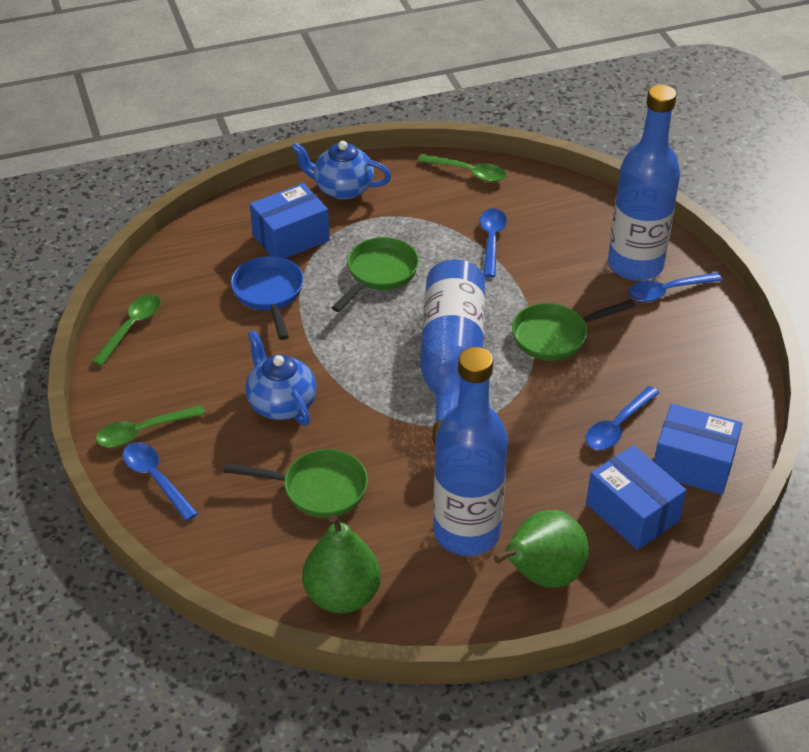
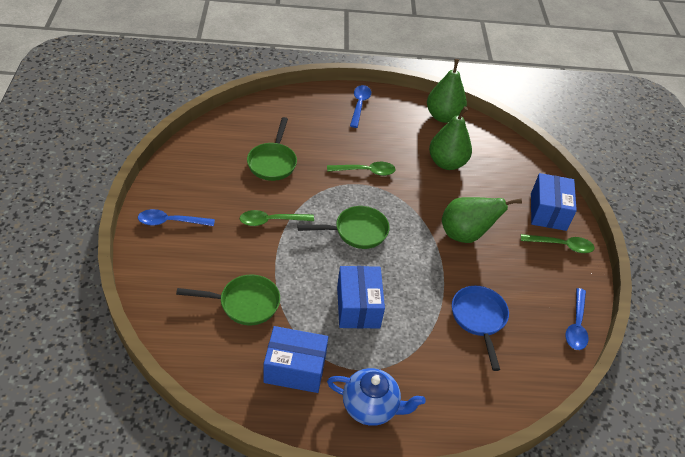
blue bottle: [420,260,485,444] [433,347,508,556] [608,85,680,281] = 3 -> none = 0
blue spoon: [123,442,198,521] [480,208,507,277] [585,386,659,450] [628,272,722,302] = 4 -> [138,209,215,226] [350,85,371,128] [566,288,588,350] = 3
blue teapot: [246,330,316,426] [291,141,391,200] = 2 -> [327,368,426,426] = 1
green pear: [302,514,381,613] [494,510,589,588] = 2 -> [427,59,467,123] [429,106,472,170] [442,197,522,243] = 3

